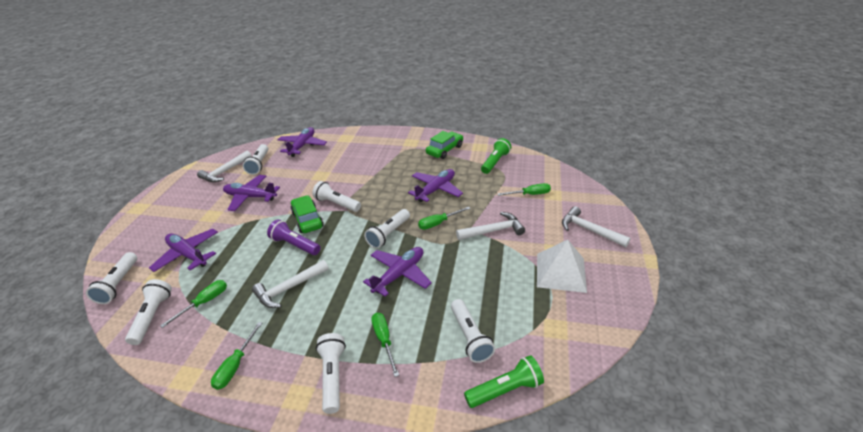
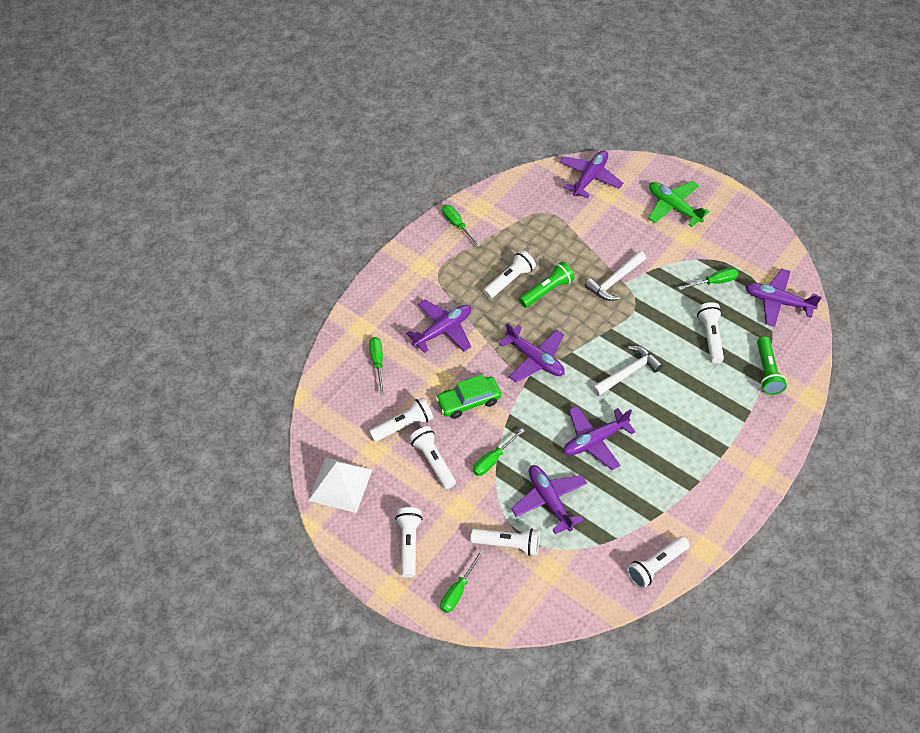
green car: [291,195,324,233] [426,131,463,159] = 2 -> [436,374,501,419] = 1
green plane: none = 0 -> [648,181,710,227] = 1
purple flashlight: [267,220,320,255] = 1 -> none = 0
purple plane: [149,229,218,272] [223,175,280,211] [278,127,327,157] [363,247,432,297] [408,169,463,202] = 5 -> [406,299,471,353] [499,323,565,382] [511,465,587,534] [559,150,623,198] [563,406,636,470] [745,269,822,327] = 6
white hammer: [197,151,252,182] [252,260,329,308] [456,212,525,240] [562,206,631,247] = 4 -> [584,251,646,301] [592,346,663,396] = 2

